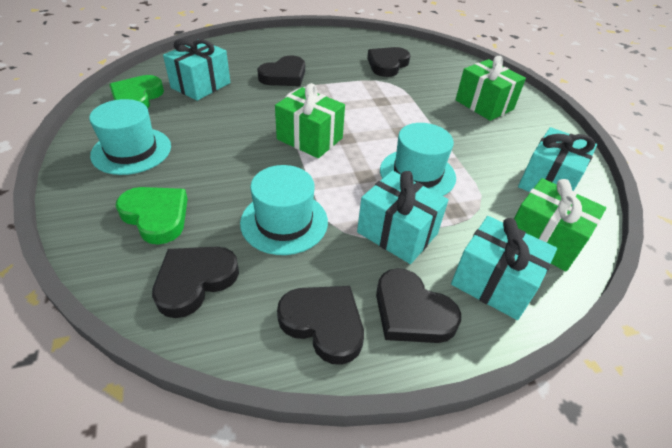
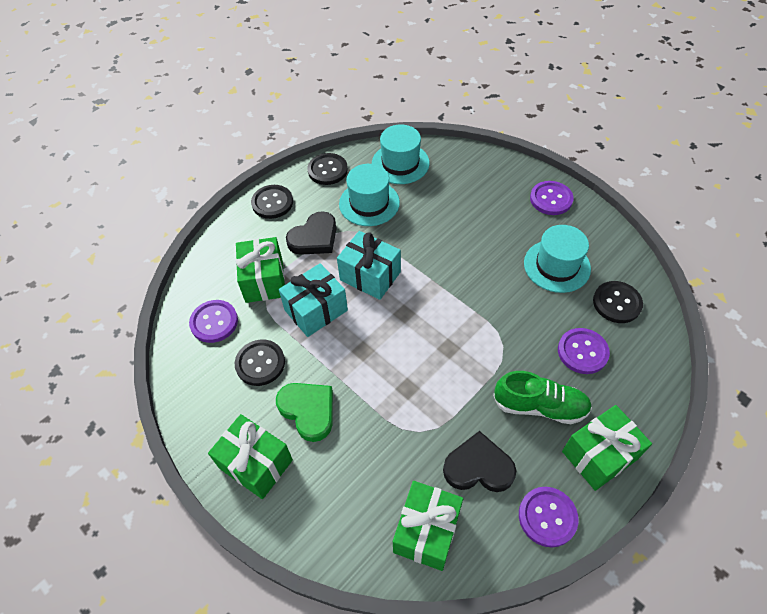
black button: none = 0 -> [235,340,285,386] [251,185,293,219] [308,153,348,185] [593,281,643,323] = 4
black heart: [152,247,239,318] [257,56,305,86] [277,286,364,365] [367,47,411,77] [376,268,461,343] = 5 -> [286,211,336,255] [443,431,516,492] = 2
green gift: [275,83,345,158] [455,56,526,121] [514,178,606,271] = 3 -> [208,414,293,499] [236,237,285,303] [393,481,463,571] [562,405,652,491] = 4
green heart: [109,75,164,109] [116,187,188,245] = 2 -> [276,383,333,442] = 1
green shoe: none = 0 -> [493,371,592,424] = 1
purple button: none = 0 -> [189,300,238,343] [519,487,579,547] [530,181,573,215] [558,328,610,374] = 4
turquoise gift: [163,39,230,101] [357,171,449,264] [451,216,557,320] [518,127,597,192] = 4 -> [279,263,348,337] [337,231,401,300] = 2

